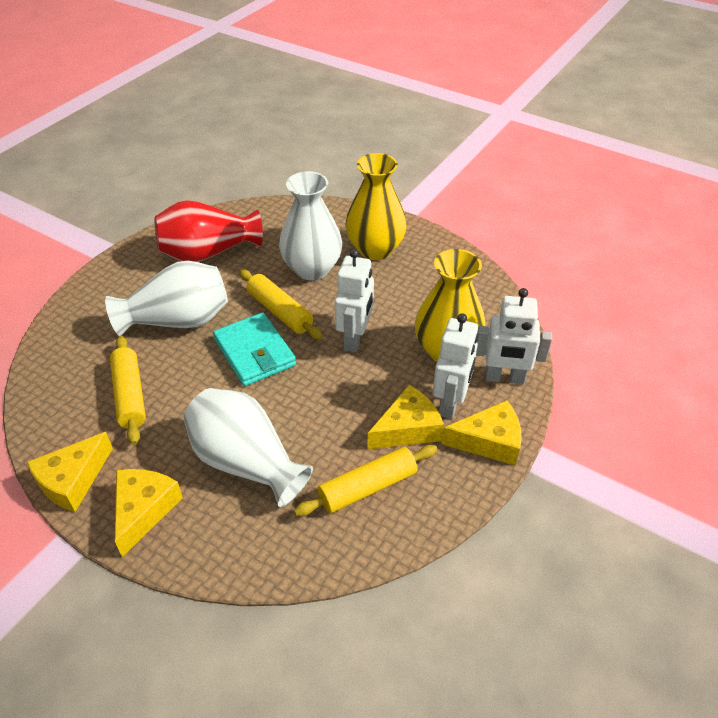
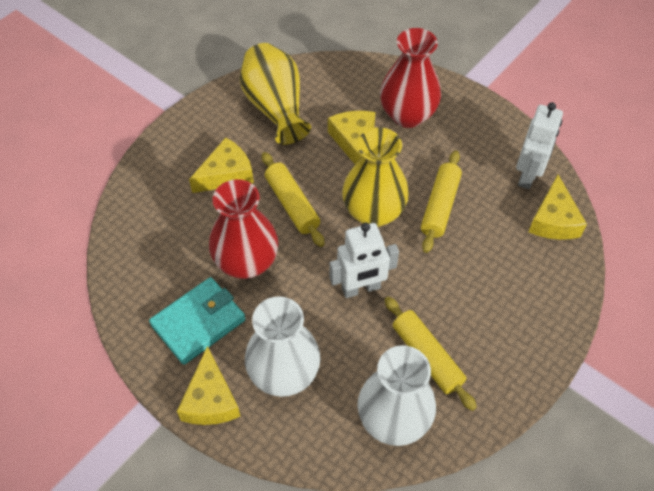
red vase: [155,200,263,262] = 1 -> [209,179,279,279] [380,28,441,128] = 2
white robot: [335,249,374,352] [433,313,478,419] [476,288,552,385] = 3 -> [330,223,399,298] [516,102,563,189] = 2
white vase: [105,261,228,336] [184,388,313,507] [279,171,342,281] = 3 -> [245,296,321,397] [358,345,436,446] = 2

